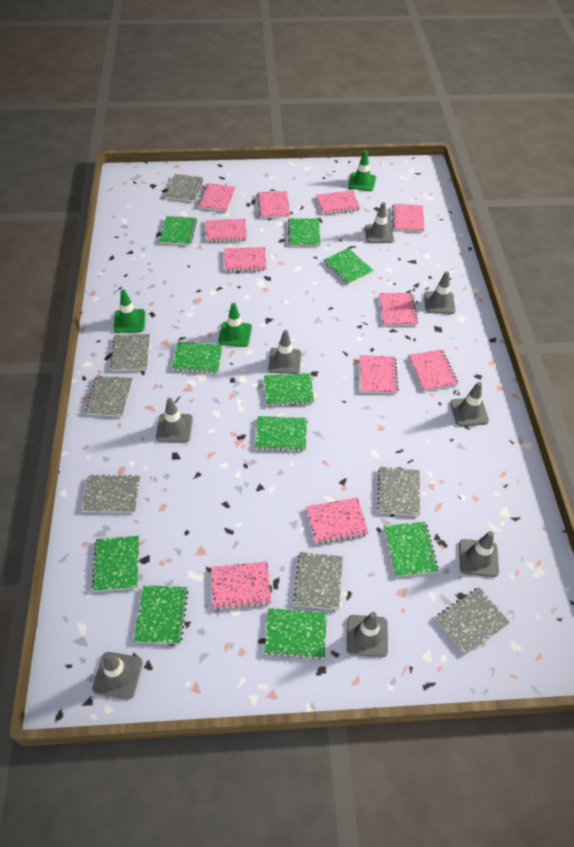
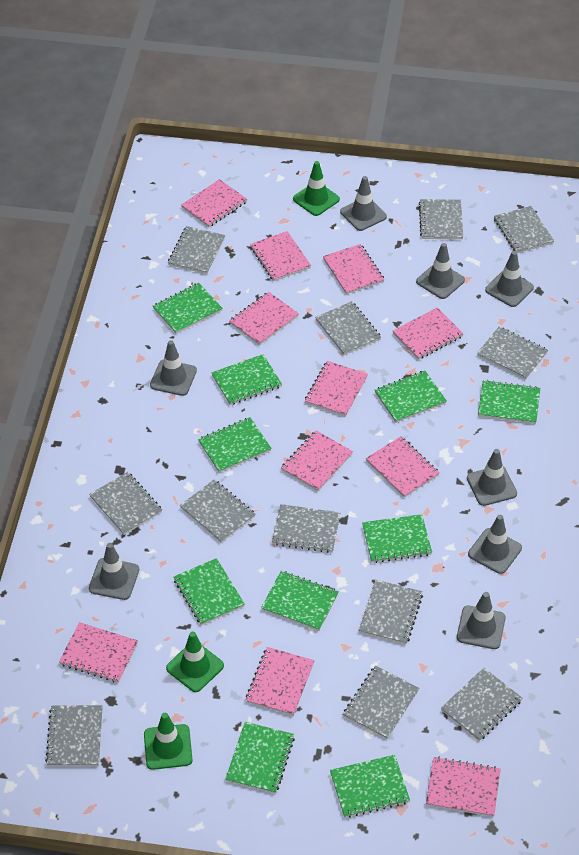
grey notebook: [81,475,140,513] [85,375,133,417] [110,334,150,371] [165,174,203,202] [293,552,343,610] [377,467,420,516] [436,587,510,655] = 7 -> [45,705,103,767] [89,472,162,535] [168,226,225,274] [180,479,256,543] [272,504,340,553] [315,301,381,355] [343,666,419,739] [359,580,423,644] [419,199,463,239] [441,668,522,741] [477,326,548,379] [494,206,554,253] = 12

